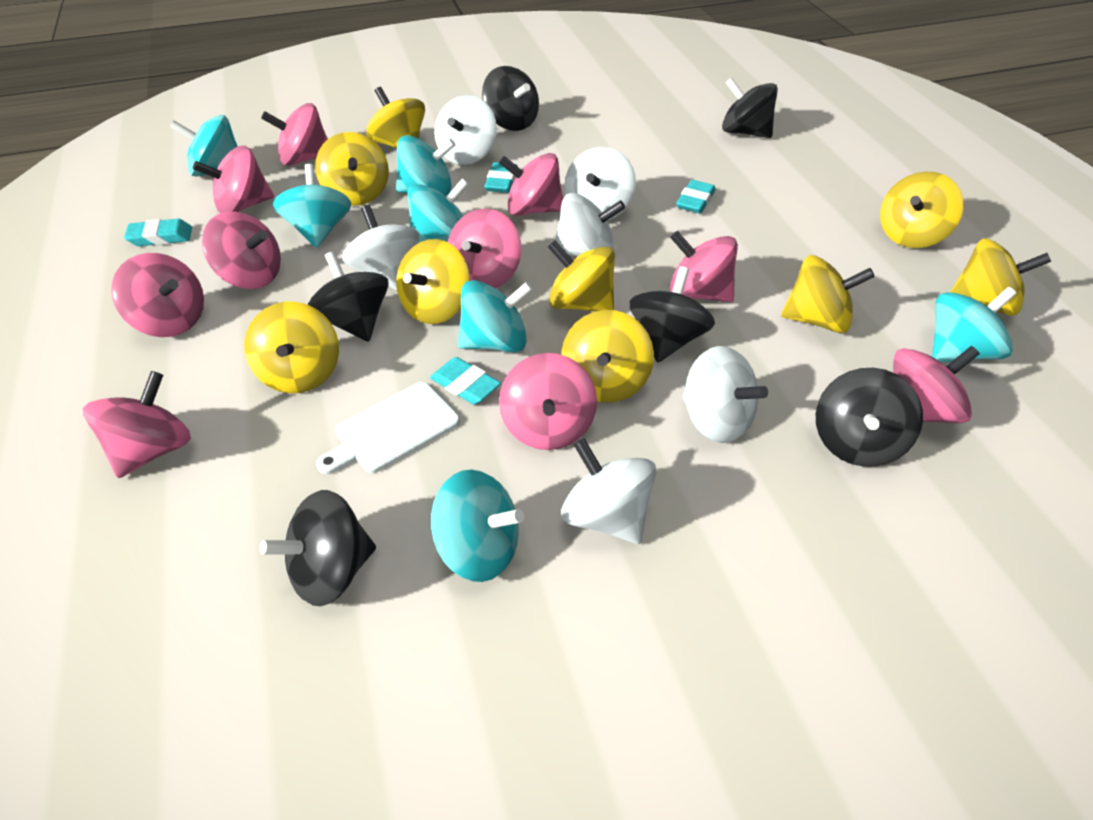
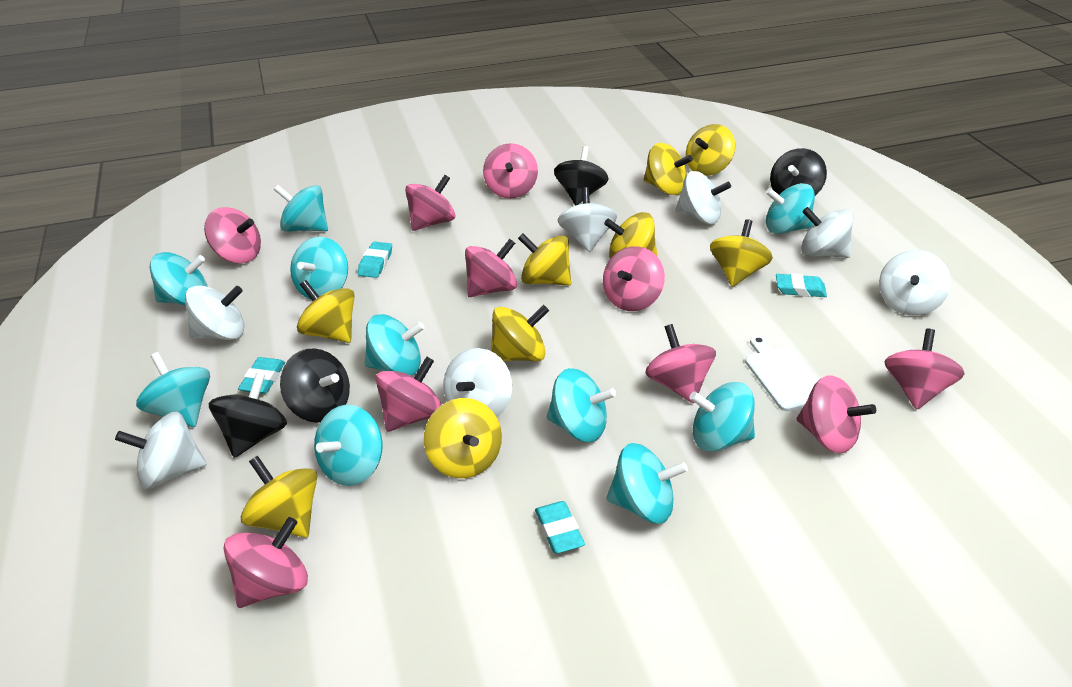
black spinning top: [260,490,376,606] [308,251,389,342] [482,66,539,131] [629,267,715,362] [722,77,778,138] [816,368,923,467] = 6 -> [209,372,287,458] [280,348,350,423] [554,146,608,205] [770,148,827,196] = 4
turquoise spinning top: [170,115,237,177] [273,164,351,248] [396,135,455,196] [407,178,469,243] [431,470,524,582] [458,280,533,352] [932,287,1017,363] = 7 -> [136,352,210,427] [150,252,208,306] [274,185,328,232] [290,237,348,299] [314,405,383,486] [365,314,425,376] [547,368,616,442] [607,443,688,524] [689,382,755,452] [766,183,815,234] = 10
white spinning top: [342,205,419,290] [434,95,497,165] [555,193,625,256] [561,438,657,544] [564,147,636,220] [682,346,768,443] = 6 -> [115,412,207,489] [185,285,244,340] [443,348,512,417] [558,187,617,252] [675,171,731,224] [801,207,854,258] [879,250,951,316] = 7

